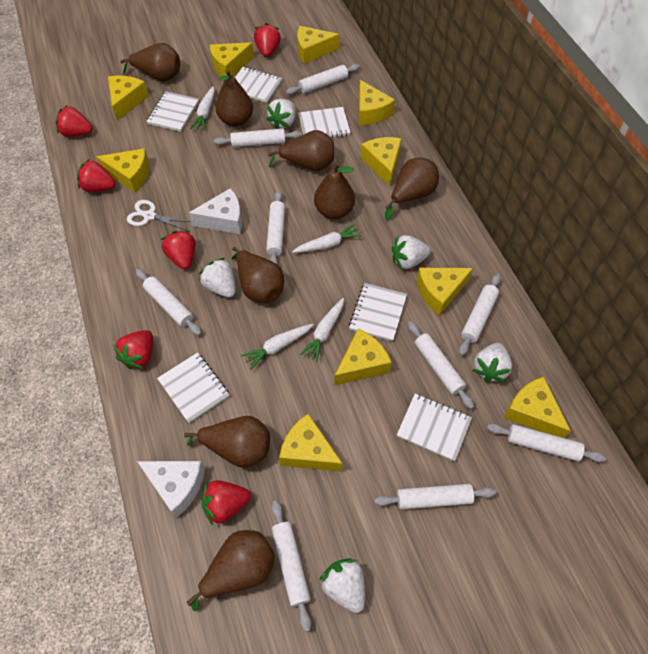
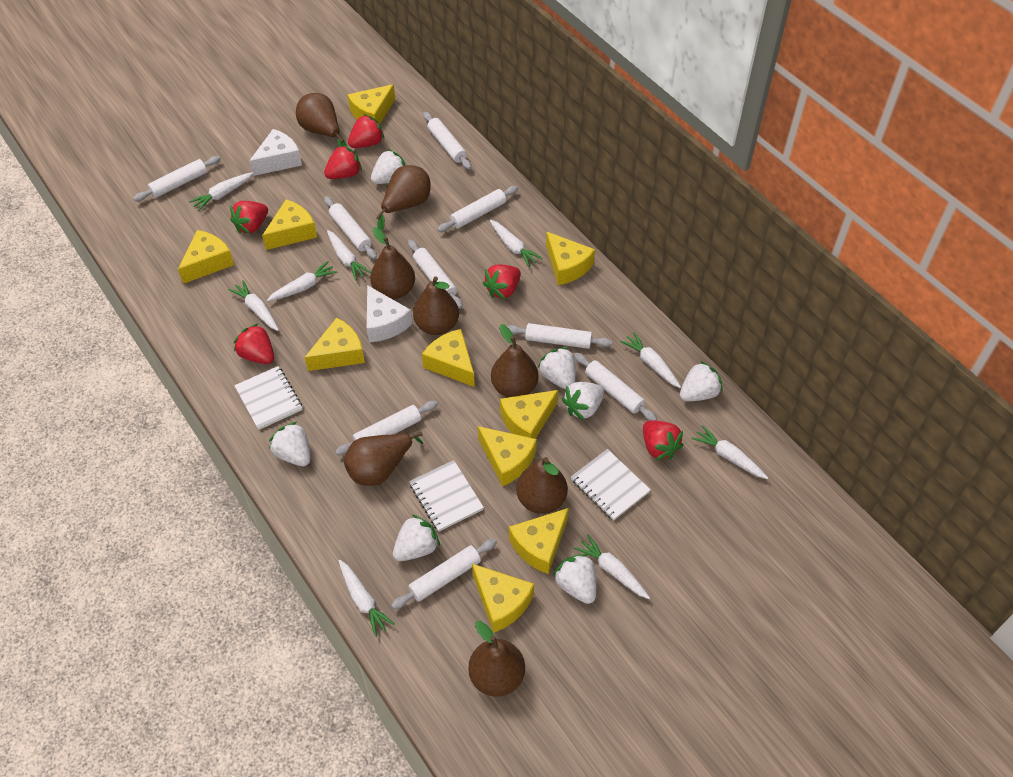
white carrot: [190,86,215,131] [241,324,313,369] [292,224,362,253] [300,298,344,362] = 4 -> [189,172,254,211] [228,280,279,331] [267,261,337,301] [327,230,371,281] [338,560,395,637] [489,220,542,267] [574,534,650,599] [620,332,681,388] [692,425,768,479] = 9
white notebook: [146,91,199,132] [157,352,230,423] [235,67,282,103] [298,107,351,138] [349,283,407,341] [397,394,472,461] = 6 -> [234,366,302,430] [409,460,484,532] [571,449,651,521] = 3
white scissors: [127,200,191,230] = 1 -> none = 0
white strawberry: [199,258,236,298] [266,99,296,129] [319,558,365,613] [392,235,431,270] [473,343,512,382] = 5 -> [269,422,310,466] [371,149,406,184] [393,515,440,561] [538,347,576,390] [553,554,596,604] [562,382,604,420] [680,361,722,401] = 7

